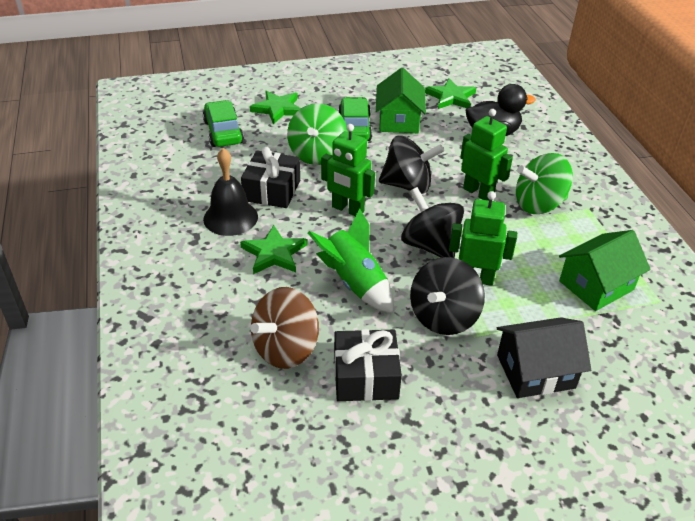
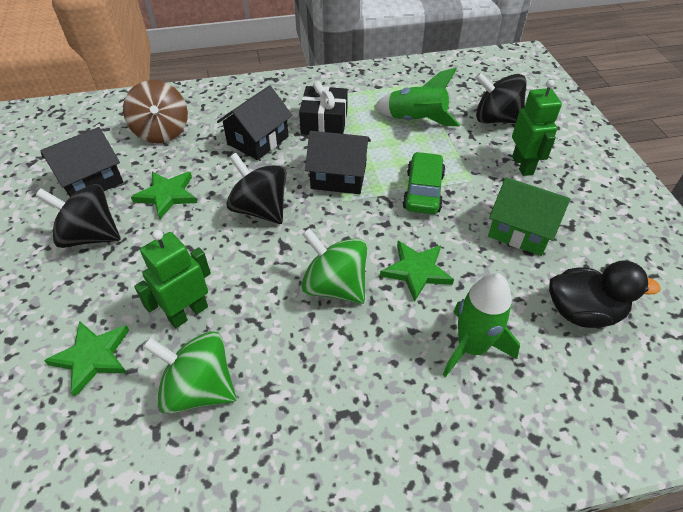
black bell: [203,148,258,236] = 1 -> none = 0
black gift: [241,147,300,208] [334,329,402,401] = 2 -> [299,81,348,135] = 1
black house: [497,317,591,398] = 1 -> [40,127,123,197] [217,85,292,160] [305,131,371,194] = 3
green car: [203,100,244,147] [338,97,372,141] = 2 -> [402,152,445,214] = 1
green house: [376,67,426,133] [559,230,651,311] = 2 -> [488,177,570,256] = 1
green robot: [321,124,375,216] [449,191,517,286] [460,109,513,200] = 3 -> [134,230,211,328] [512,79,562,176] = 2
green rocket: [308,208,394,313] = 1 -> [374,68,460,126] [443,273,520,377] = 2

